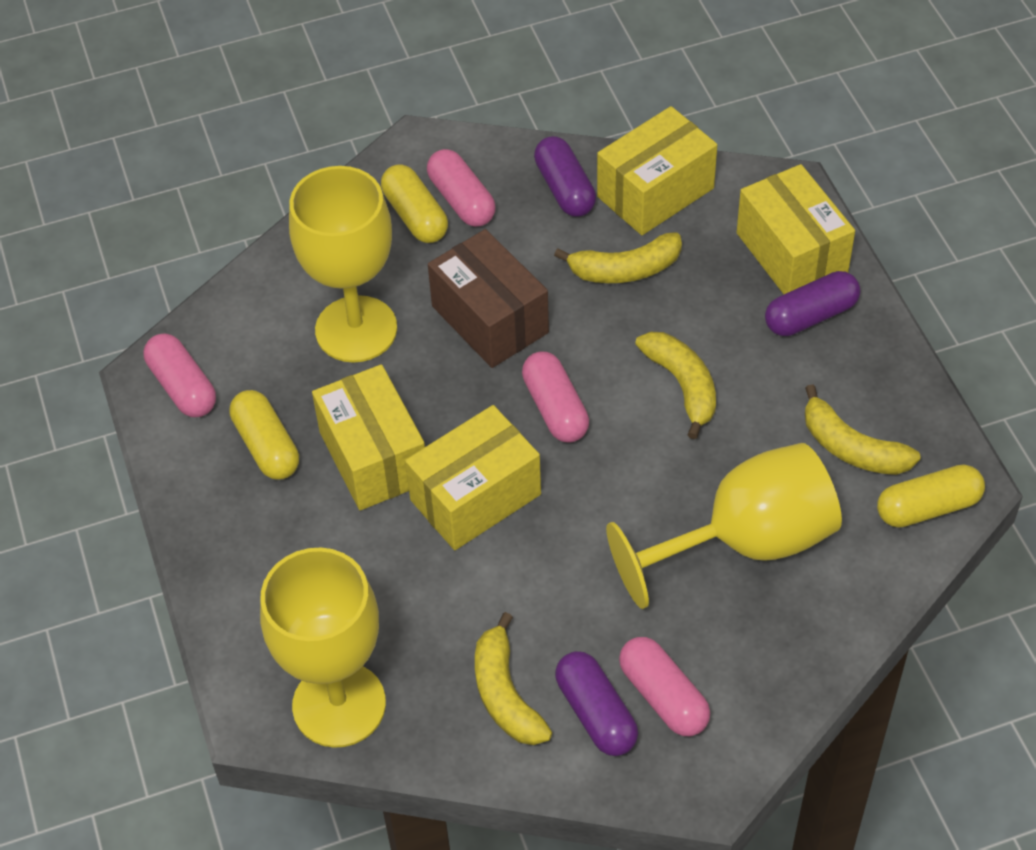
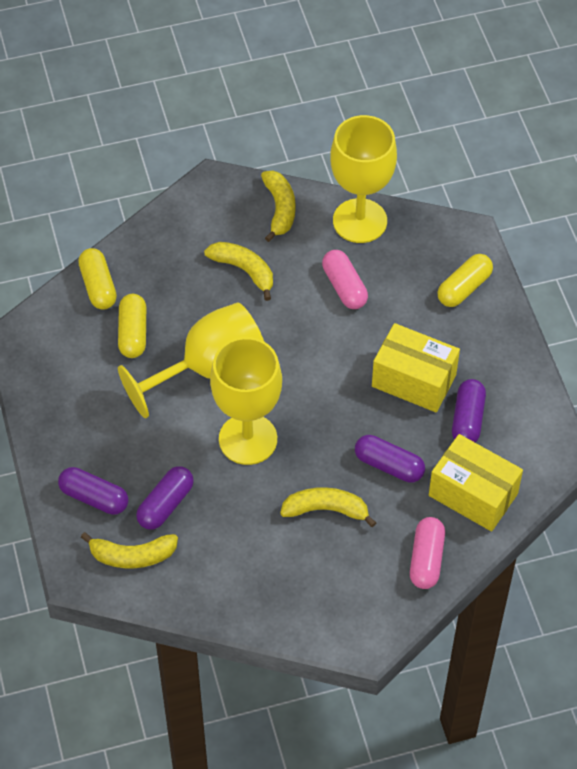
brown box: [428,229,549,368] = 1 -> none = 0
pink capsule: [144,333,216,417] [427,149,496,227] [522,352,589,443] [619,637,710,736] = 4 -> [322,250,368,309] [410,517,445,589] = 2
purple capsule: [534,136,596,217] [555,651,638,756] [765,271,860,336] = 3 -> [58,467,128,515] [136,466,194,530] [355,435,425,483] [452,379,486,443] = 4
yellow box: [312,364,425,510] [405,405,541,550] [597,106,717,235] [737,164,855,294] = 4 -> [372,323,460,413] [429,434,523,532] = 2

